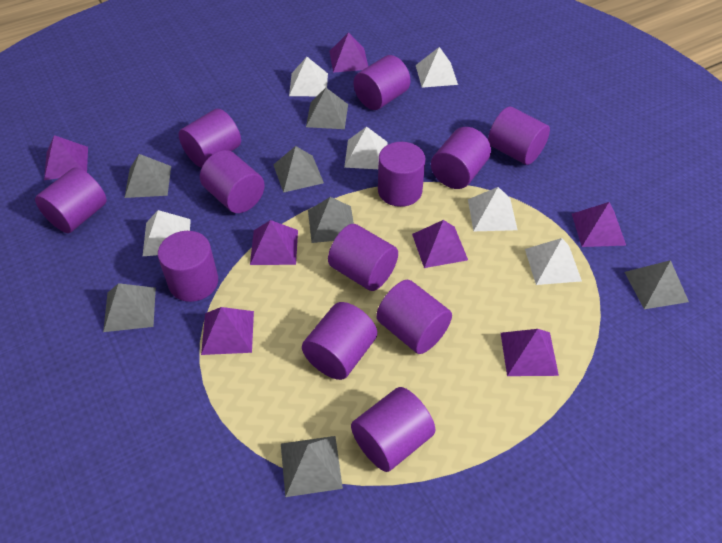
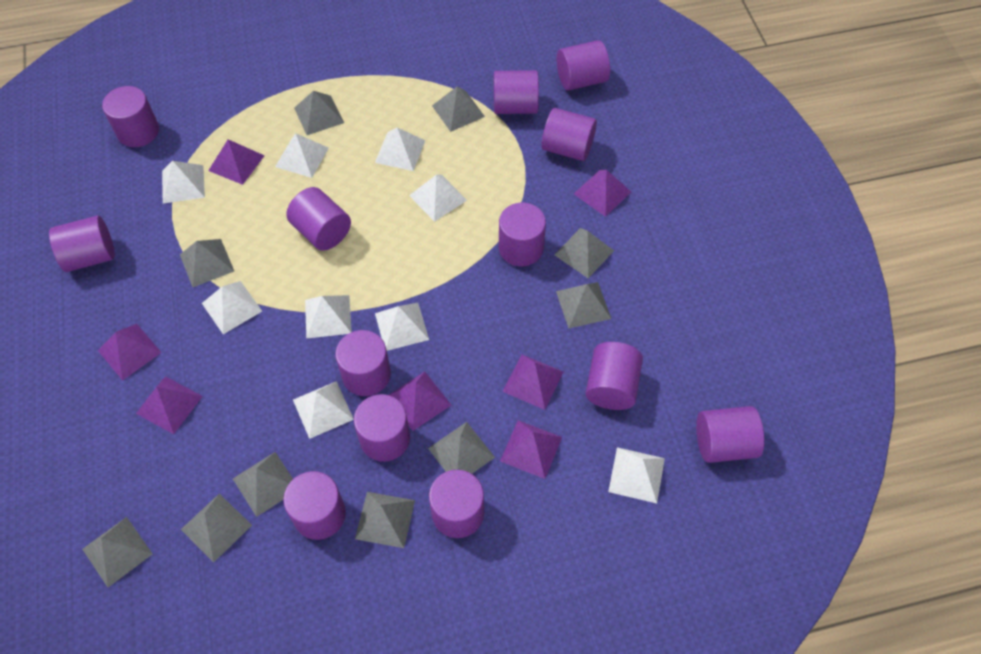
grey pyramid: [103,283,156,332] [125,154,171,198] [273,146,324,193] [281,436,343,497] [306,88,348,129] [308,197,354,243] [625,260,689,309] = 7 -> [82,517,152,587] [180,239,234,287] [181,493,252,563] [233,452,293,517] [294,91,344,135] [355,492,415,548] [428,422,495,474] [432,86,485,132] [554,228,614,278] [556,282,611,328] = 10
purple cylinder: [35,167,107,233] [158,231,218,302] [179,109,241,168] [200,150,265,213] [302,302,377,380] [328,224,398,291] [351,387,435,472] [354,55,410,110] [376,280,452,354] [378,142,425,207] [431,127,491,189] [488,107,550,165] = 12 -> [49,216,115,272] [102,86,159,147] [283,471,346,540] [286,187,351,251] [335,330,391,396] [354,394,410,462] [429,470,484,538] [494,70,539,114] [499,203,546,266] [542,108,597,161] [557,40,610,91] [585,342,643,410] [696,406,764,463] = 13
white pyramid: [143,210,191,256] [289,57,328,96] [344,126,388,169] [416,47,458,88] [468,187,517,231] [525,238,582,285] = 6 -> [162,161,205,204] [202,281,262,334] [275,133,329,178] [293,381,354,439] [305,295,352,339] [375,127,425,171] [375,303,429,351] [409,175,467,222] [608,447,665,503] = 9

